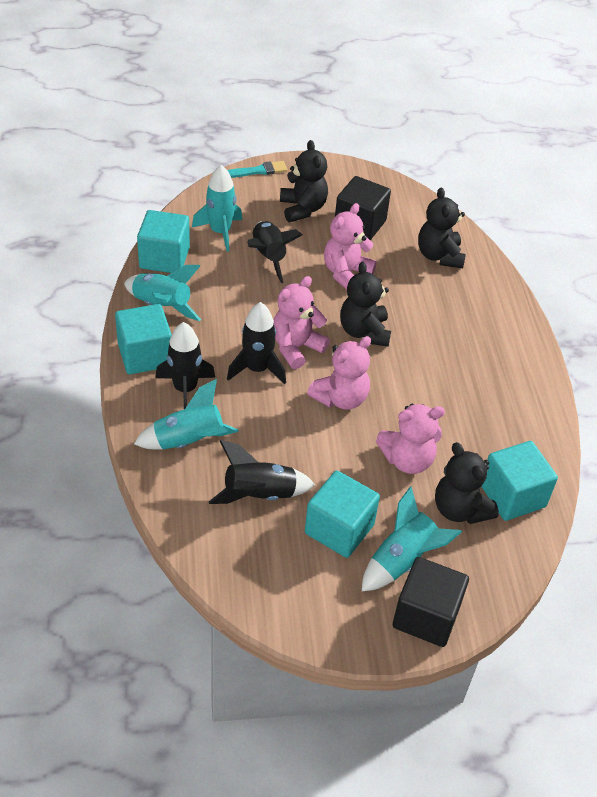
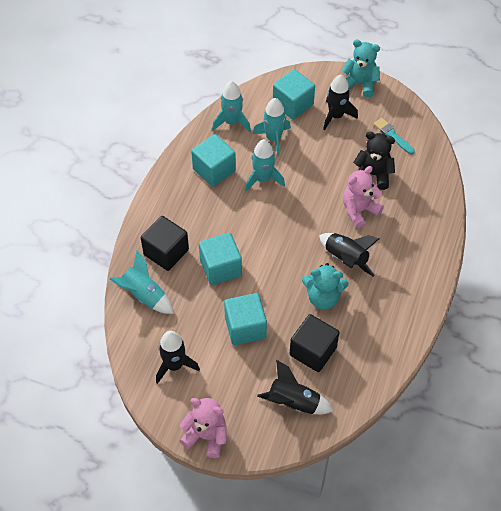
black teddy bear: [280,140,328,222] [340,262,391,347] [418,187,466,268] [435,442,499,524] = 4 -> [353,132,395,190] = 1
pink teddy bear: [274,276,330,369] [307,336,371,410] [324,203,377,290] [376,404,445,474] = 4 -> [180,398,227,458] [343,166,384,228] = 2
turquoise teddy bear: none = 0 -> [302,263,348,310] [341,40,380,97] = 2

